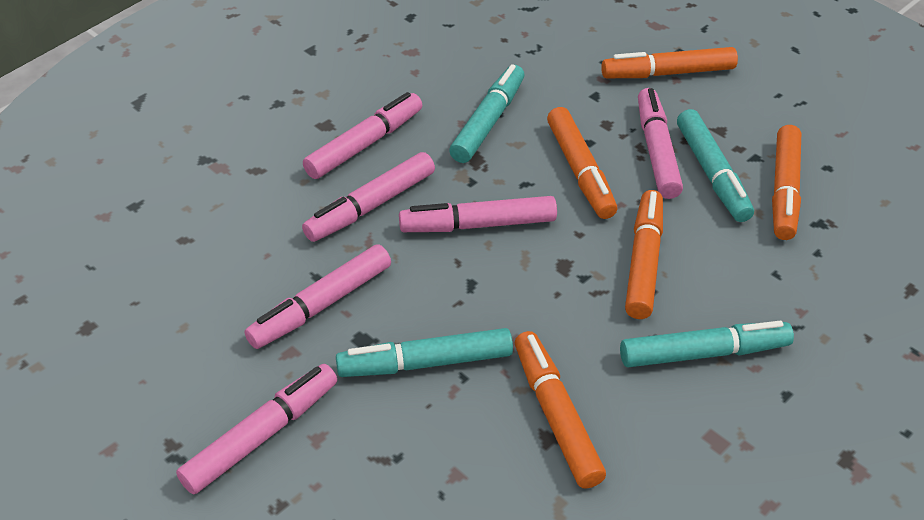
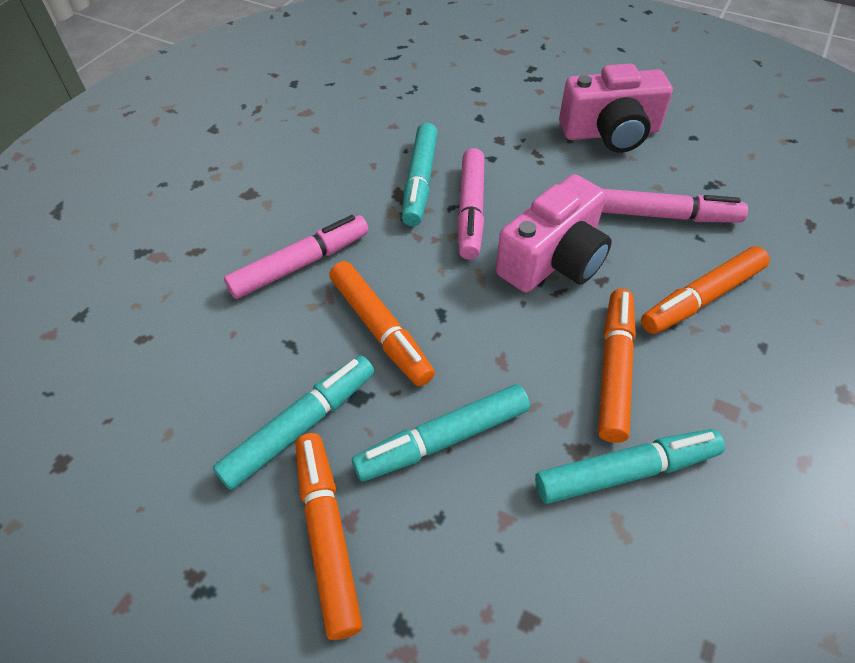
orange marker: [515,331,606,489] [547,107,617,219] [601,47,738,78] [625,190,663,319] [772,125,801,240] = 5 -> [295,433,363,640] [329,261,435,386] [598,289,636,443] [641,246,770,334] = 4
pink camera: none = 0 -> [496,174,612,293] [559,64,673,153] = 2
pink marker: [176,364,337,495] [245,244,391,349] [302,152,435,242] [303,92,422,179] [399,196,557,232] [638,88,683,199] = 6 -> [224,215,369,299] [457,148,485,260] [602,189,748,223] = 3

